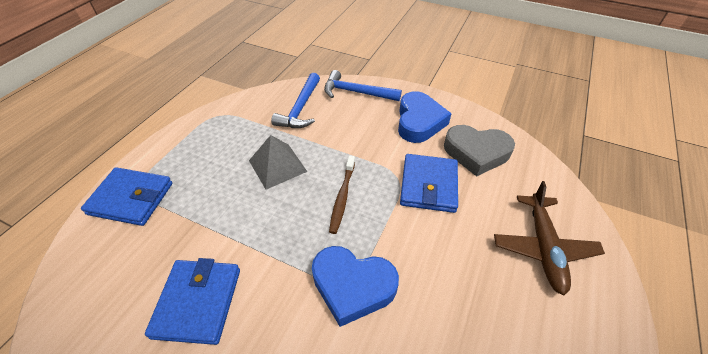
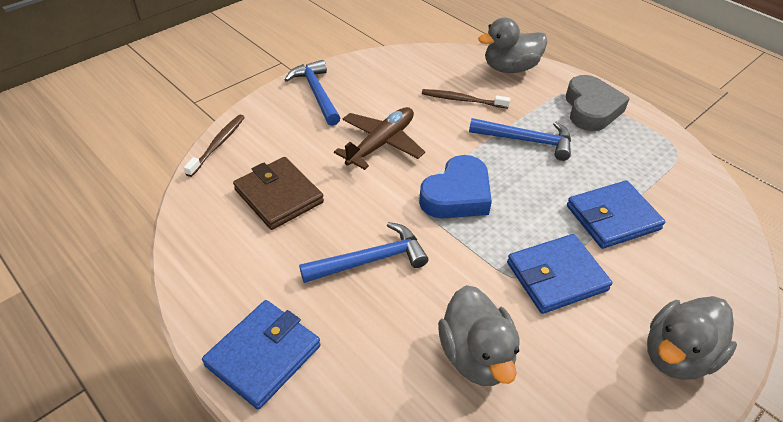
blue hammer: [271,73,320,128] [324,70,402,101] = 2 -> [284,60,340,126] [299,222,428,283] [469,118,571,161] = 3
blue heart: [312,246,399,327] [398,91,452,143] = 2 -> [419,155,492,218] = 1
brown toothbrush: [329,156,355,234] = 1 -> [184,114,245,177] [422,89,510,109] = 2
brown wallet: none = 0 -> [233,157,324,230] = 1
grey duck: none = 0 -> [438,285,520,386] [478,17,547,73] [647,296,737,380] = 3
grey pyramid: [249,135,307,190] = 1 -> none = 0

